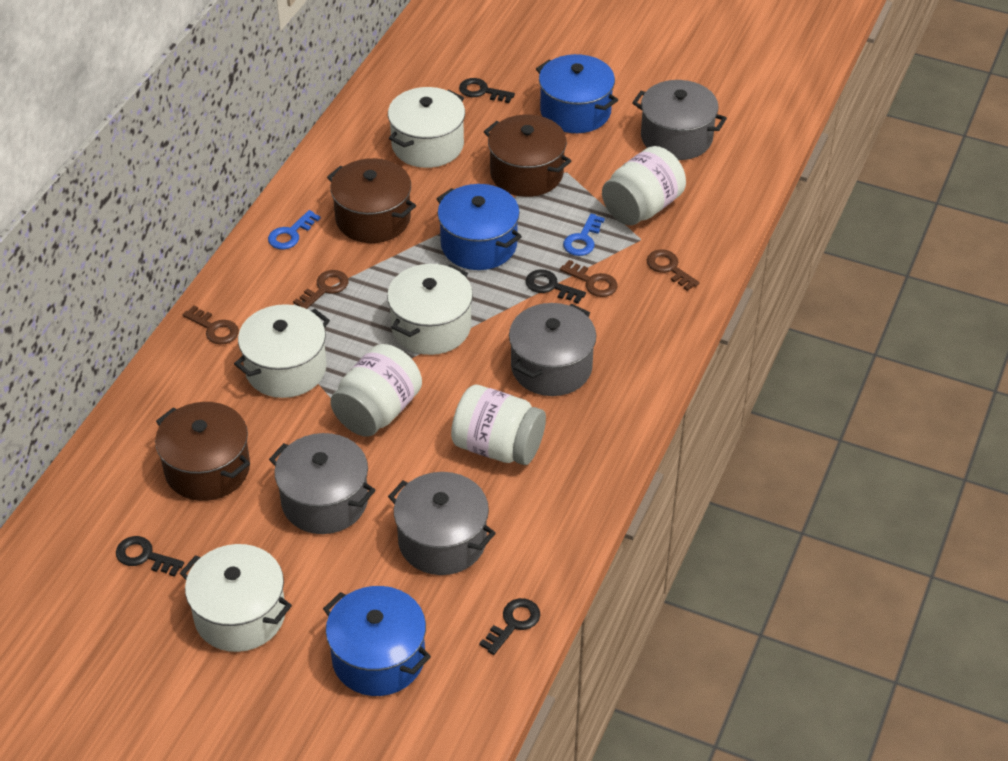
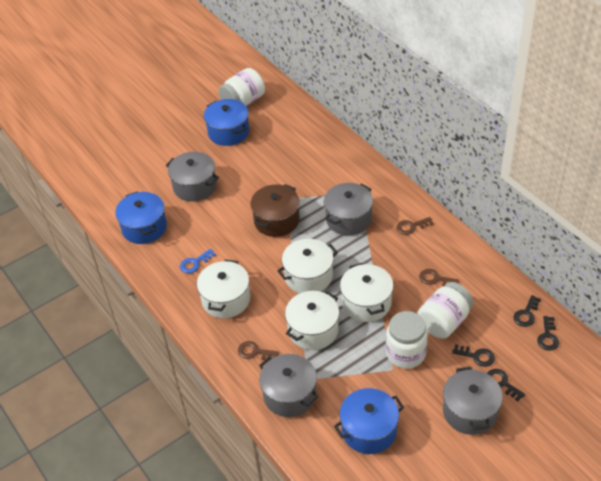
blue key: [268,210,321,249] [563,213,605,256] = 2 -> [180,249,216,273] = 1
brown key: [183,305,239,345] [293,270,348,309] [560,260,618,297] [647,249,699,291] = 4 -> [238,341,279,360] [396,217,434,235] [419,269,459,286] = 3
brown pot: [155,402,250,501] [327,158,416,243] [484,115,571,197] = 3 -> [250,184,300,237] = 1

